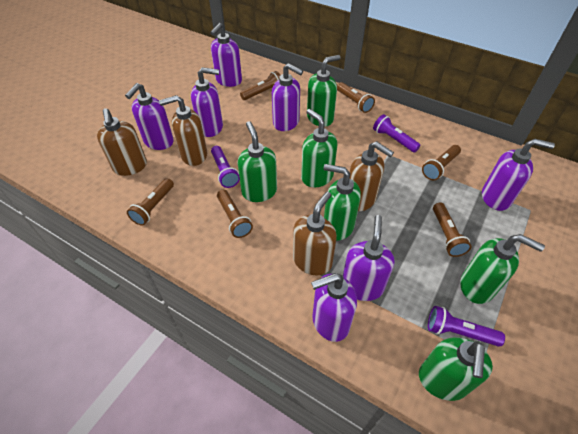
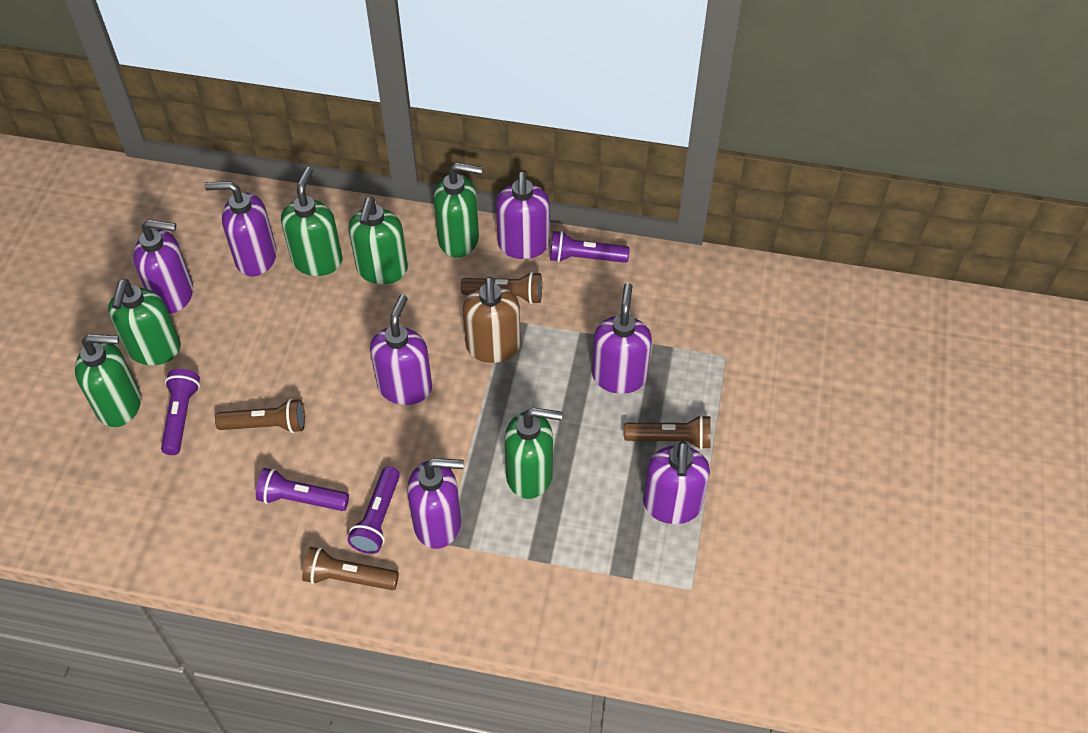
brown flashlight: [127,178,174,226] [217,190,253,238] [240,71,280,100] [337,82,375,113] [422,145,461,180] [433,203,472,257] = 6 -> [215,399,305,433] [302,547,399,590] [461,272,542,304] [624,415,711,450] = 4
brown soap dispenser: [97,108,147,176] [159,95,207,166] [293,191,337,275] [350,141,394,211] = 4 -> [463,277,521,363] = 1
purple flashlight: [211,146,240,188] [373,114,420,153] [428,306,505,347] = 3 -> [161,369,200,455] [256,468,349,511] [348,467,400,554] [550,231,630,263] = 4

